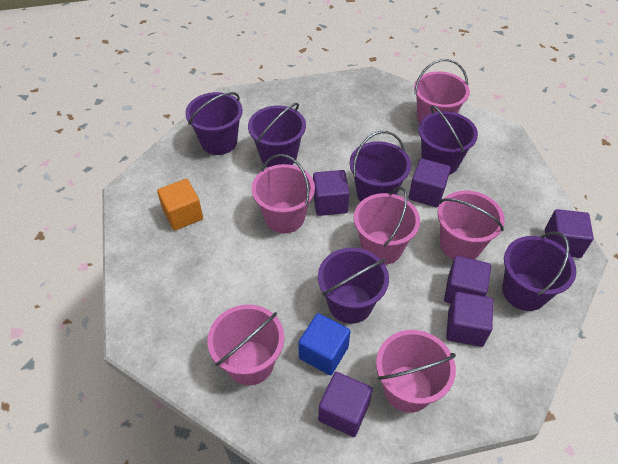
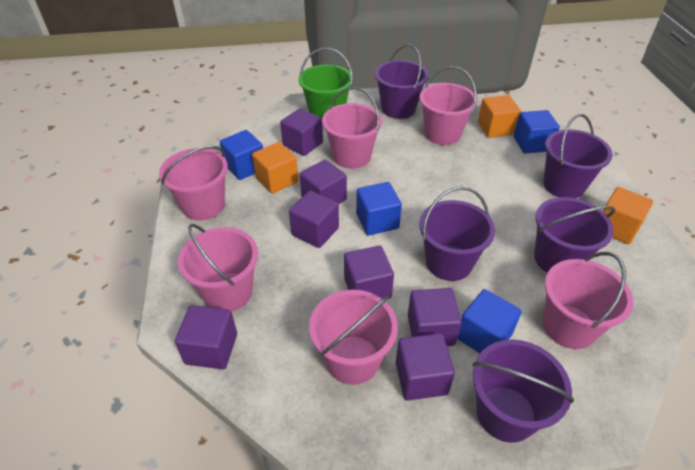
blue cube: [298,313,350,375] = 1 -> [220,130,263,180] [356,182,402,236] [457,289,522,353] [514,110,560,153] = 4
green bucket: none = 0 -> [298,48,353,118] = 1
orange cube: [157,179,203,231] = 1 -> [252,142,298,194] [478,95,521,138] [603,187,653,244] = 3
purple bucket: [185,92,243,155] [248,103,306,167] [318,248,389,324] [350,131,411,202] [419,105,478,175] [502,232,577,311] = 6 -> [375,44,429,119] [419,187,495,281] [472,340,574,443] [534,197,615,273] [543,114,613,198] = 5
purple cube: [313,170,350,216] [318,372,373,437] [408,158,451,207] [444,256,491,304] [446,292,493,347] [545,209,594,258] = 6 -> [175,305,237,369] [280,108,323,156] [289,191,339,248] [300,160,347,204] [344,246,394,298] [396,333,455,401] [408,288,462,346] = 7

